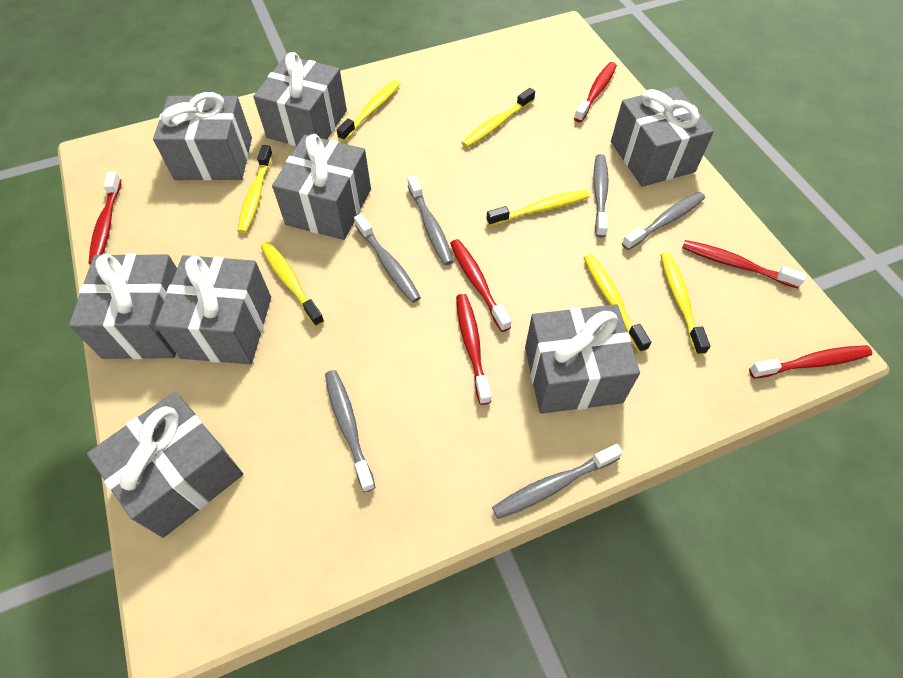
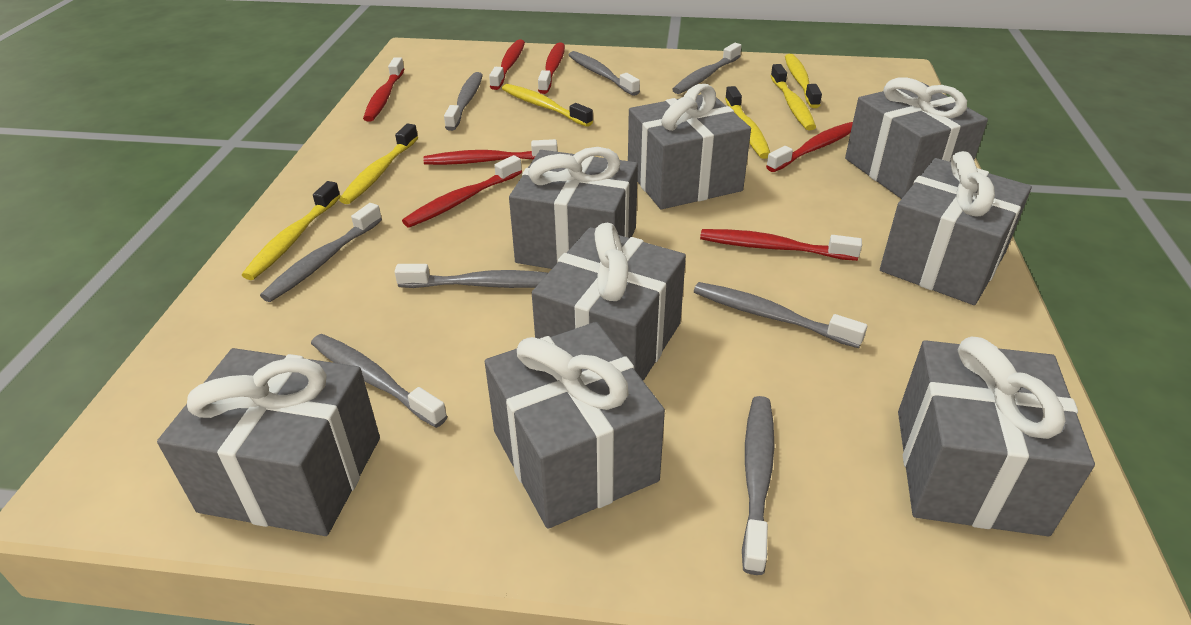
grey toothbrush: [325,370,376,492] [354,214,421,303] [408,175,454,265] [492,444,623,519] [593,154,609,238] [622,192,705,250] = 6 -> [260,203,382,302] [311,334,447,428] [395,264,548,288] [444,72,483,131] [569,51,640,96] [672,43,742,94] [694,282,867,348] [742,396,774,575] = 8
red toothbrush: [88,171,121,264] [450,239,511,332] [456,294,491,405] [574,62,617,122] [682,240,806,289] [749,345,872,379] = 6 -> [363,57,404,122] [402,155,522,228] [424,139,557,165] [489,40,525,90] [538,43,565,94] [700,229,862,261] [766,122,853,172] = 7
yellow toothbrush: [237,145,273,234] [261,242,324,327] [337,80,400,142] [461,88,535,148] [487,190,590,226] [584,254,651,353] [661,252,710,355] = 7 -> [242,181,340,280] [339,124,418,204] [502,84,593,127] [725,86,770,159] [771,64,816,130] [785,54,822,108] = 6

